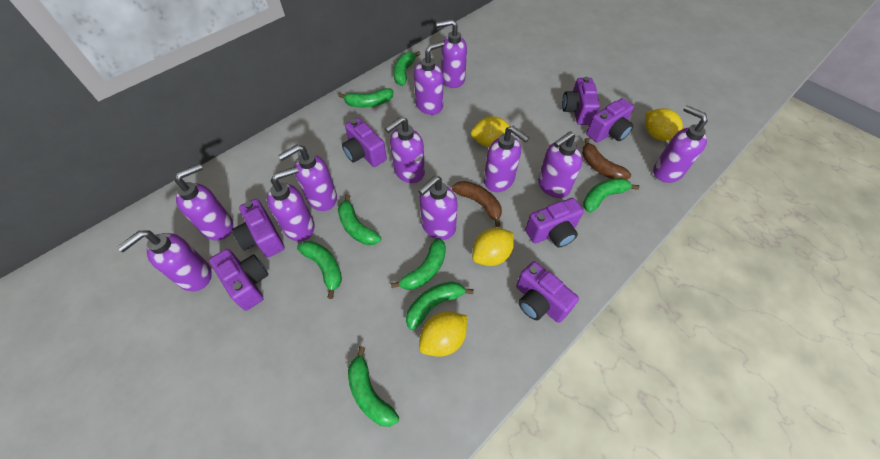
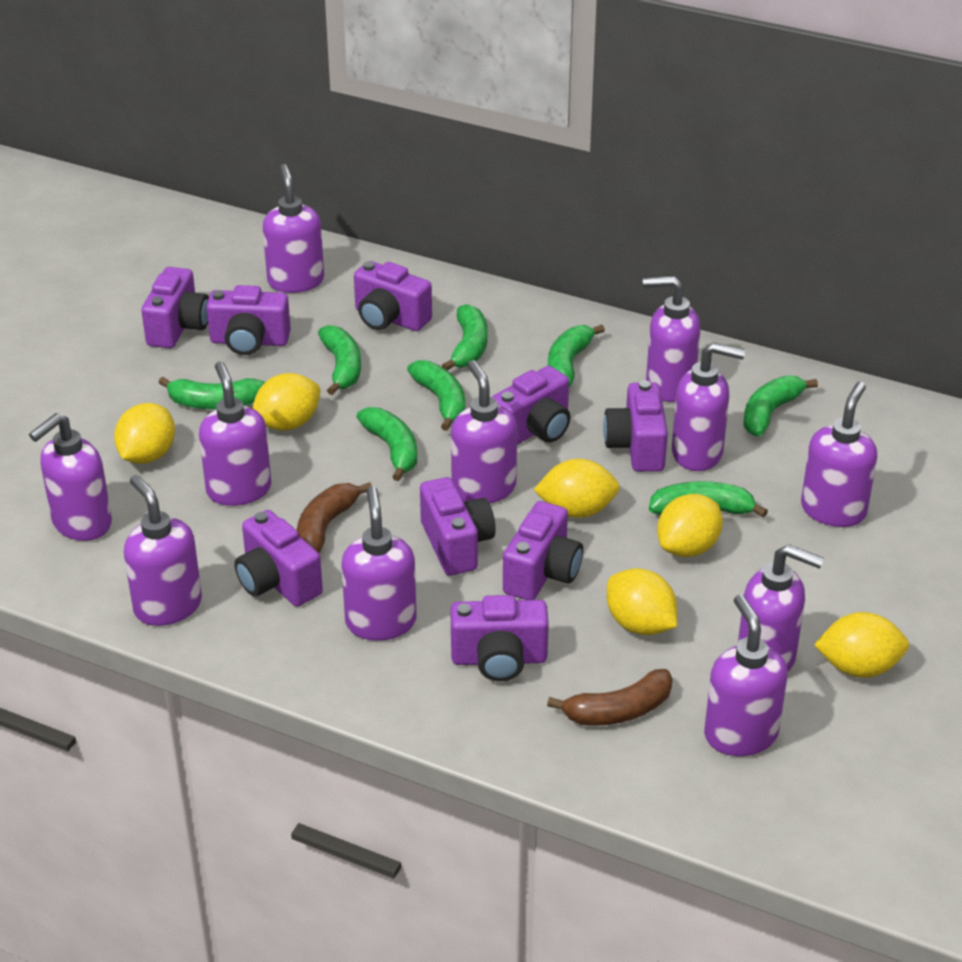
purple camera: [209,249,268,311] [232,199,285,257] [342,118,387,167] [516,261,579,323] [525,198,584,248] [562,77,600,125] [586,98,634,143] = 7 -> [141,267,209,348] [206,285,291,355] [234,510,323,607] [354,261,432,331] [420,477,496,576] [450,595,549,681] [492,366,571,445] [503,501,583,600] [603,380,668,472] = 9
yellow lemon: [419,312,467,357] [471,116,512,147] [472,228,514,266] [645,108,683,141] = 4 -> [114,403,175,464] [253,373,321,431] [534,459,620,518] [606,568,677,635] [657,494,723,557] [814,612,909,678] = 6

